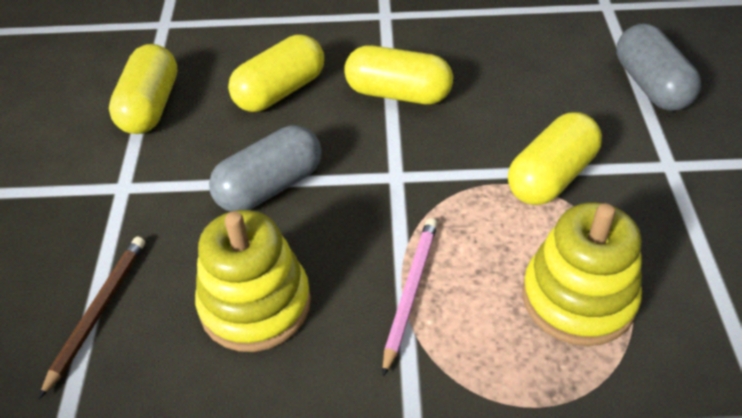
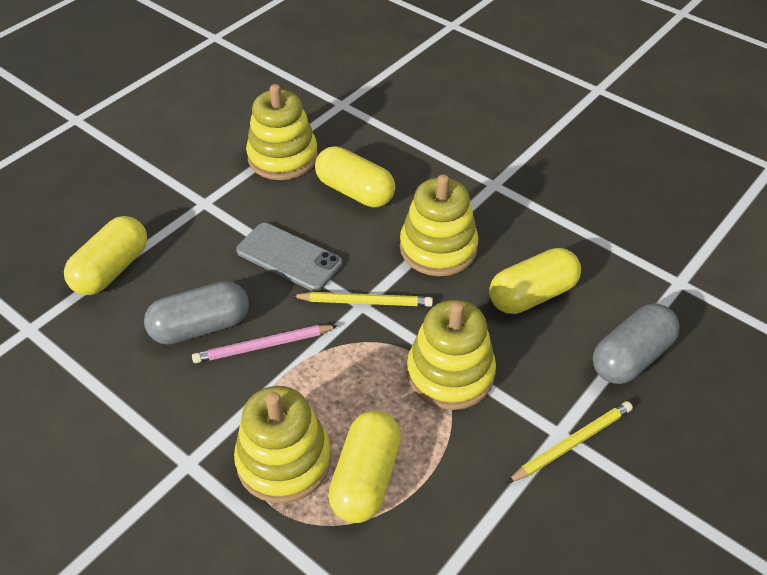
brown pencil: [39,237,145,399] = 1 -> none = 0
grey phone: none = 0 -> [236,223,342,291] = 1
yellow pencil: none = 0 -> [292,292,433,307] [507,401,633,483] = 2
yellow stacking toy: [195,210,311,352] [522,202,642,346] = 2 -> [234,386,331,503] [246,84,318,180] [400,174,478,276] [407,300,496,410] = 4

